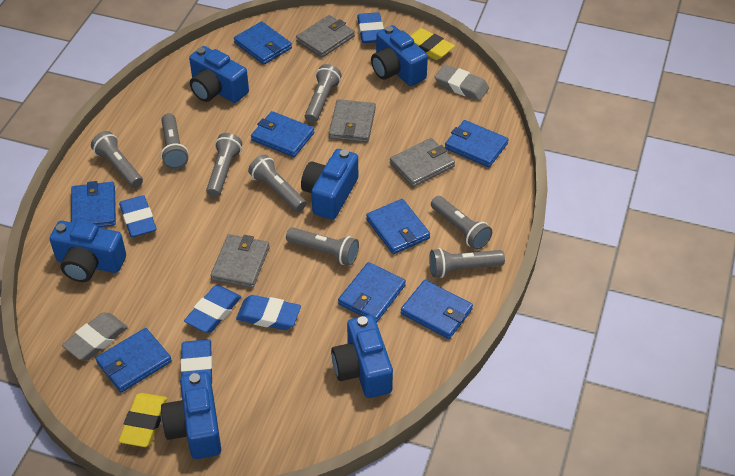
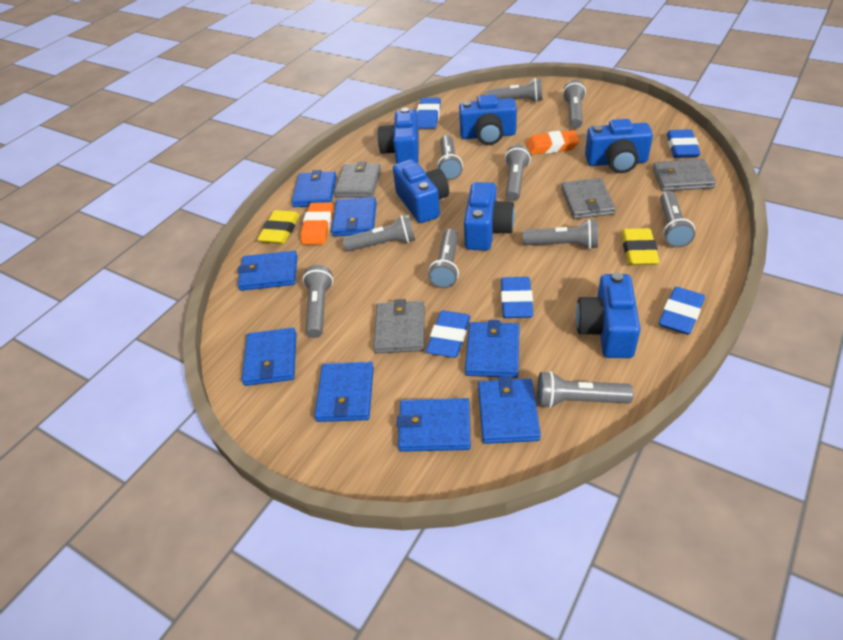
grey eraser: [62,312,128,360] [435,65,489,101] = 2 -> none = 0
grey flashlight: [91,131,143,188] [161,113,189,169] [206,133,242,197] [248,154,306,212] [286,227,359,266] [305,64,342,123] [429,248,505,278] [431,196,492,250] = 8 -> [302,265,333,338] [343,215,415,252] [428,229,459,288] [437,135,463,180] [486,78,542,102] [505,144,531,201] [523,219,598,249] [537,371,634,408] [562,80,586,129] [660,191,695,248] = 10
orange eraser: none = 0 -> [301,202,333,245] [526,130,579,155] = 2

